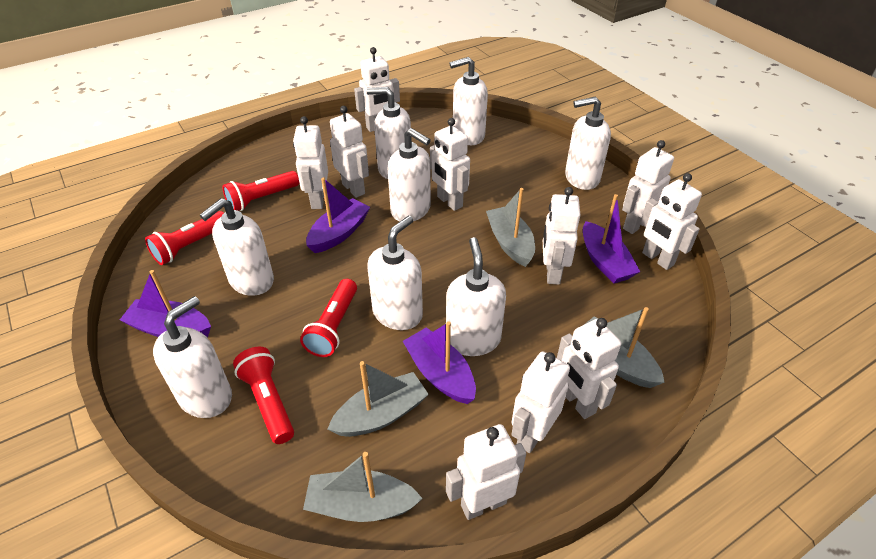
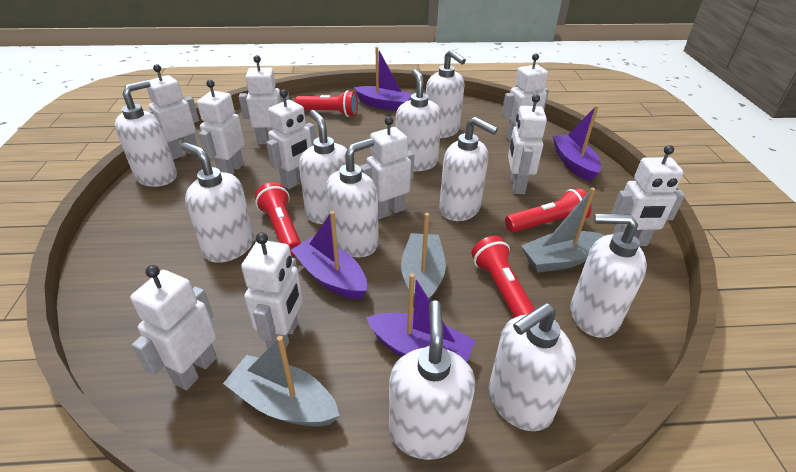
grey boat: [303,452,423,522] [328,361,429,437] [486,188,535,267] [585,307,665,388] = 4 -> [223,336,340,427] [401,213,446,300] [522,188,606,273] = 3
white soap dispenser: [153,296,232,418] [200,198,274,296] [366,87,411,179] [367,216,423,330] [388,128,431,221] [446,237,506,356] [449,57,488,145] [565,97,611,190] = 8 -> [115,80,177,187] [181,142,254,263] [299,110,347,224] [326,138,379,257] [389,300,475,460] [396,69,442,171] [426,49,466,138] [439,117,498,221] [489,303,576,431] [570,214,647,338] = 10

